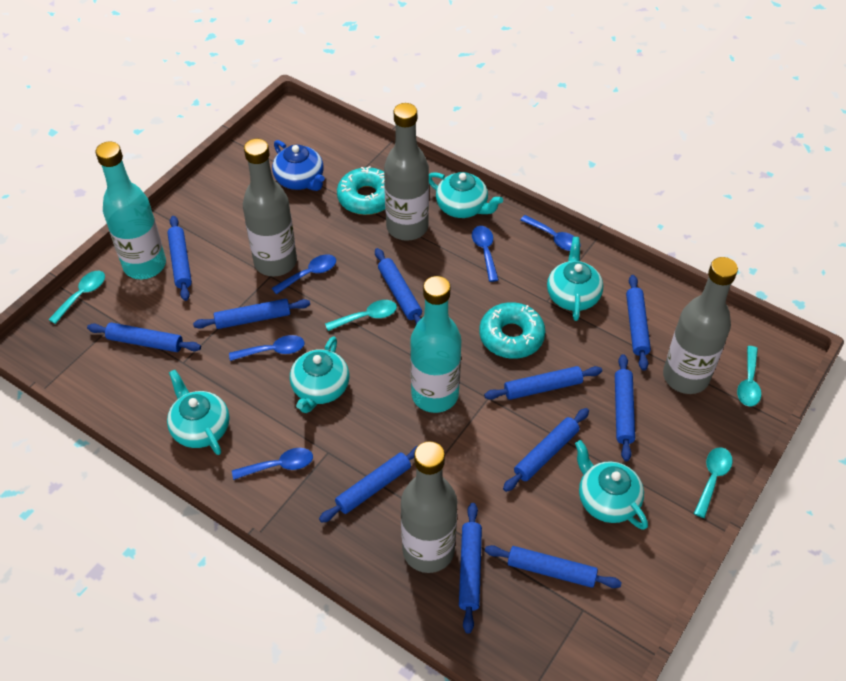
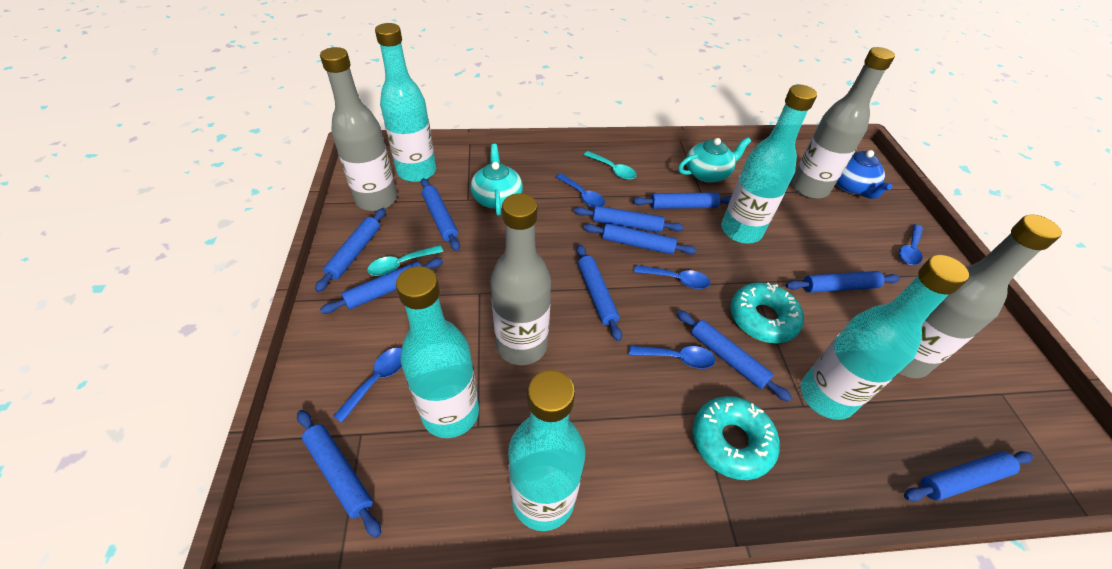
turquoise bottle: [96,141,166,279] [410,276,461,413] = 2 -> [375,23,436,182] [396,266,479,438] [508,370,585,531] [721,85,817,243] [801,255,969,420] = 5
turquoise spoon: [48,271,105,324] [325,300,397,331] [694,447,733,518] [737,346,761,406] = 4 -> [367,245,443,276] [584,151,637,180] = 2
turquoise teapot: [167,370,229,455] [290,336,349,413] [429,172,503,218] [547,237,603,321] [575,440,648,530] = 5 -> [470,144,523,215] [678,137,751,182] = 2

